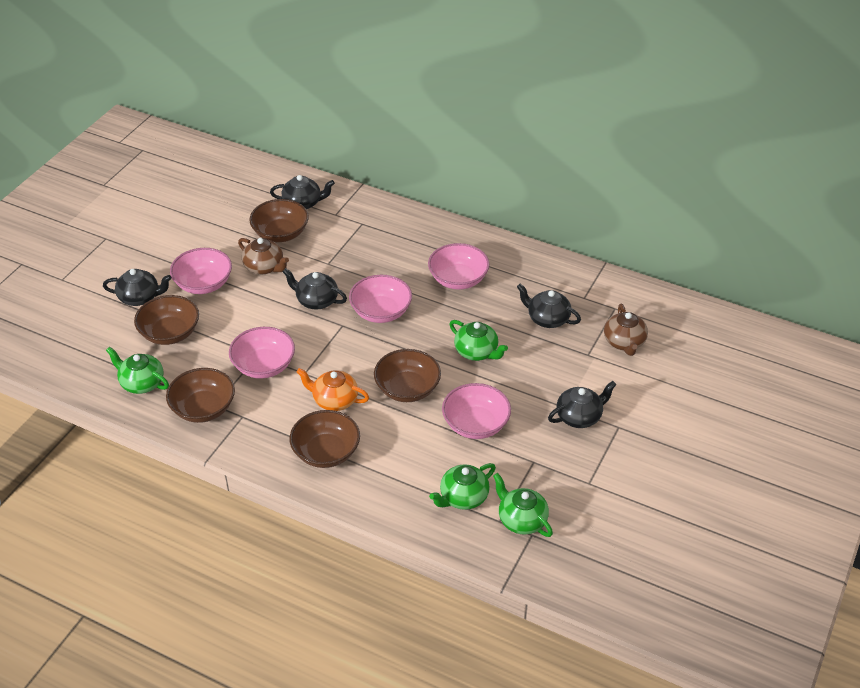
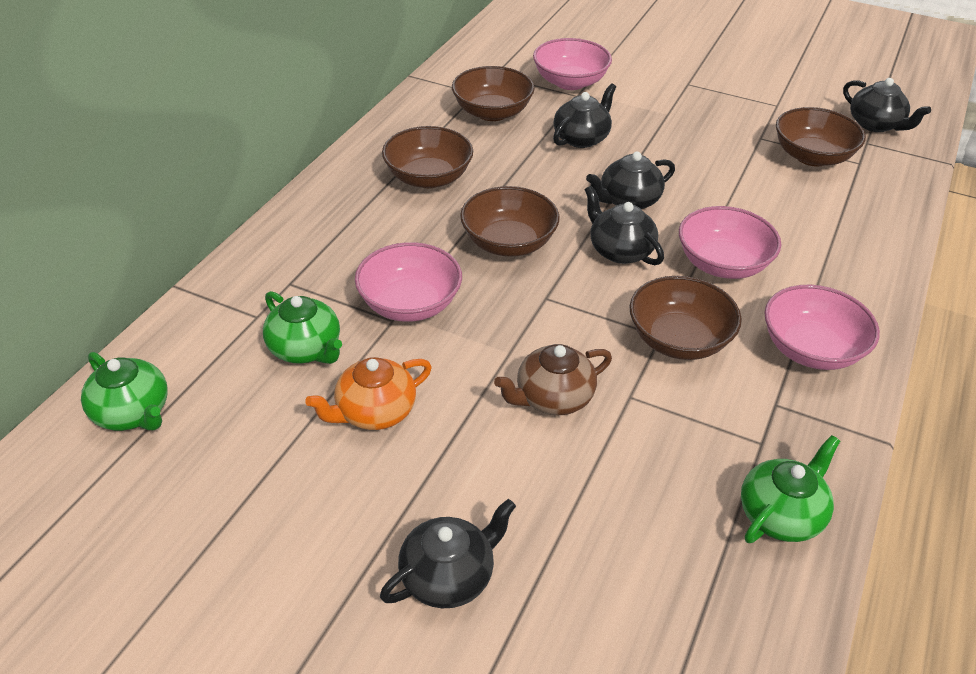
brown teapot: [238,238,289,274] [604,304,648,356] = 2 -> [494,344,612,415] = 1
green teapot: [106,347,169,394] [429,463,496,510] [449,320,508,361] [493,473,553,537] = 4 -> [81,352,168,431] [263,291,342,364] [741,435,840,543] = 3
pink bowl: [170,248,232,294] [229,327,295,379] [349,275,412,323] [428,243,490,290] [442,383,511,439] = 5 -> [355,242,462,322] [533,38,612,90] [679,206,781,279] [764,285,880,370] = 4

